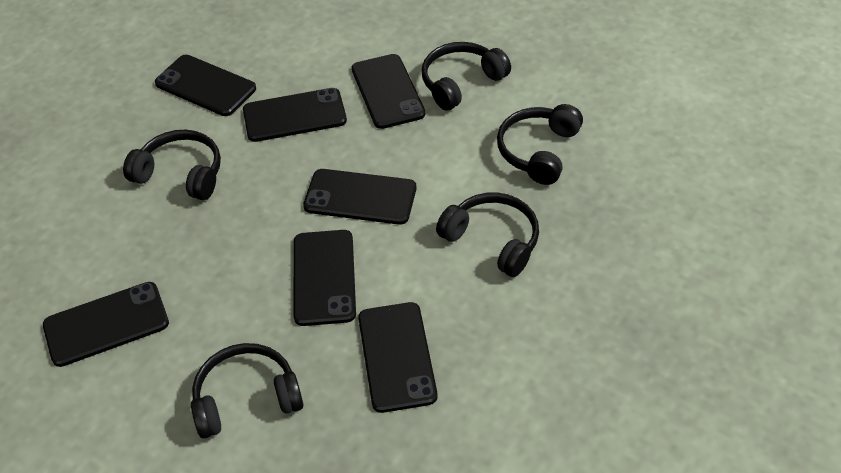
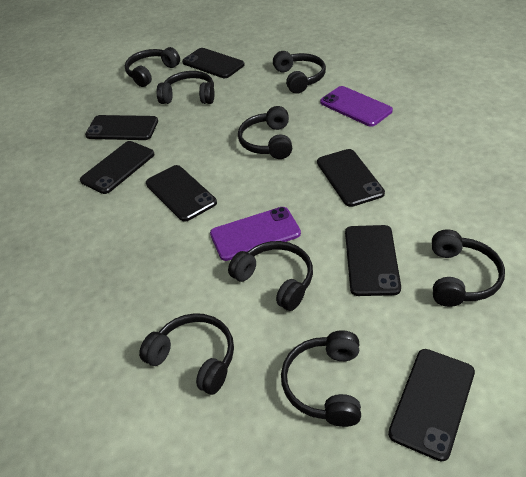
black headphones: [123,130,221,200] [191,343,303,438] [422,42,511,111] [436,192,539,277] [497,104,583,185] = 5 -> [125,47,180,87] [139,313,234,395] [156,71,214,104] [228,241,313,311] [238,106,292,159] [273,51,326,94] [281,330,361,427] [432,229,505,307] = 8
purple phone: none = 0 -> [210,207,301,261] [320,86,393,127] = 2

